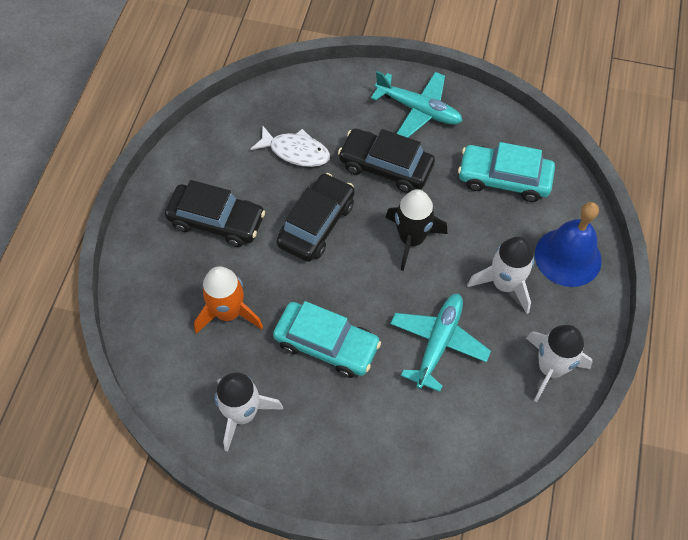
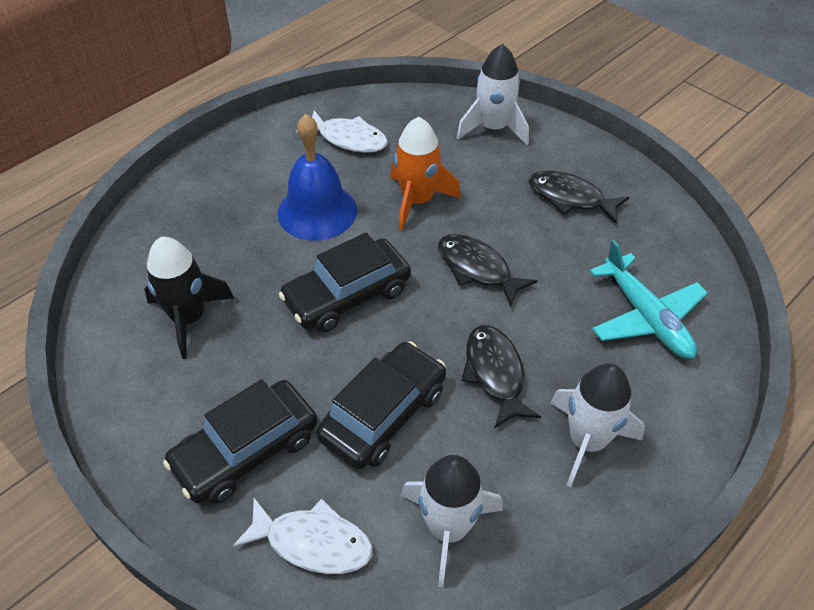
black fish: none = 0 -> [438,234,537,307] [462,325,541,429] [529,170,629,223] = 3
turquoise car: [273,301,381,378] [458,142,555,202] = 2 -> none = 0
turquoise plane: [371,71,462,138] [390,294,491,392] = 2 -> [590,240,708,359] = 1
white fish: [251,126,330,167] = 1 -> [233,498,373,574] [296,111,388,153] = 2

